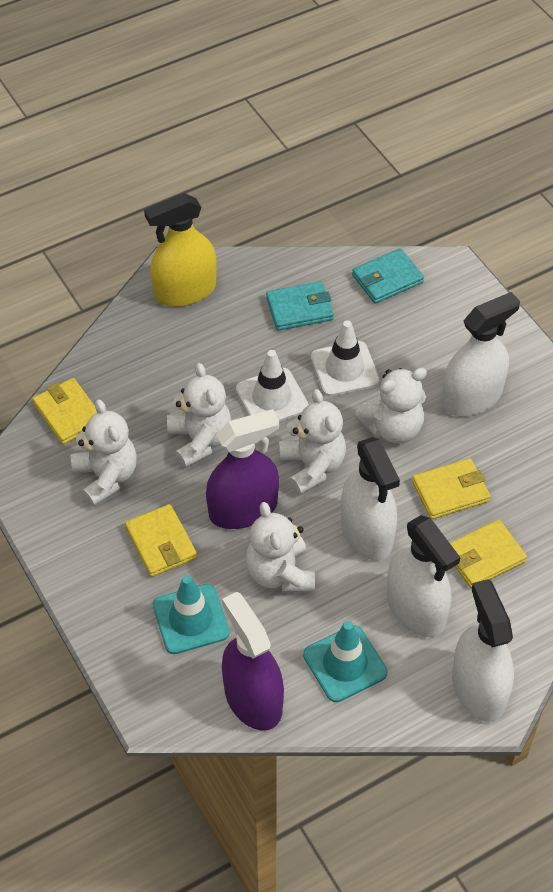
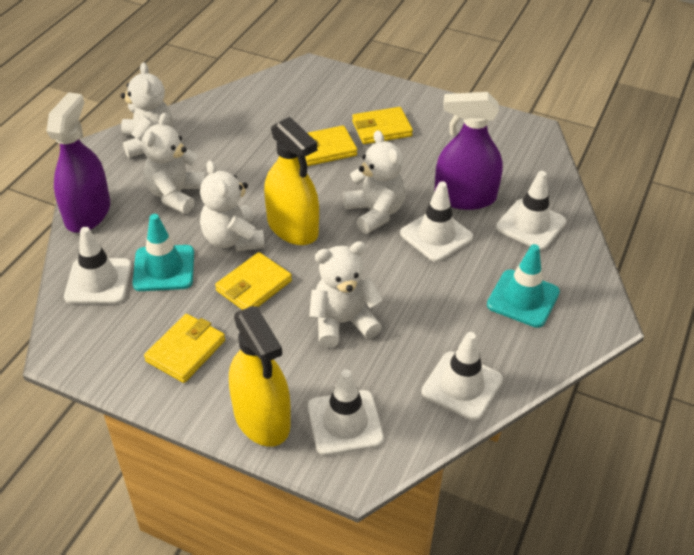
turquoise wallet: [266,281,334,331] [352,248,424,304] = 2 -> none = 0
white spray bottle: [341,437,400,560] [387,515,461,637] [442,292,520,416] [452,579,514,722] = 4 -> none = 0
white traffic cone: [236,350,309,422] [311,320,379,396] = 2 -> [64,227,132,304] [308,369,384,456] [400,181,473,262] [421,332,503,421] [496,171,566,250] = 5
yellow spray bottle: [144,193,217,307] = 1 -> [229,306,291,447] [264,117,319,245] = 2

